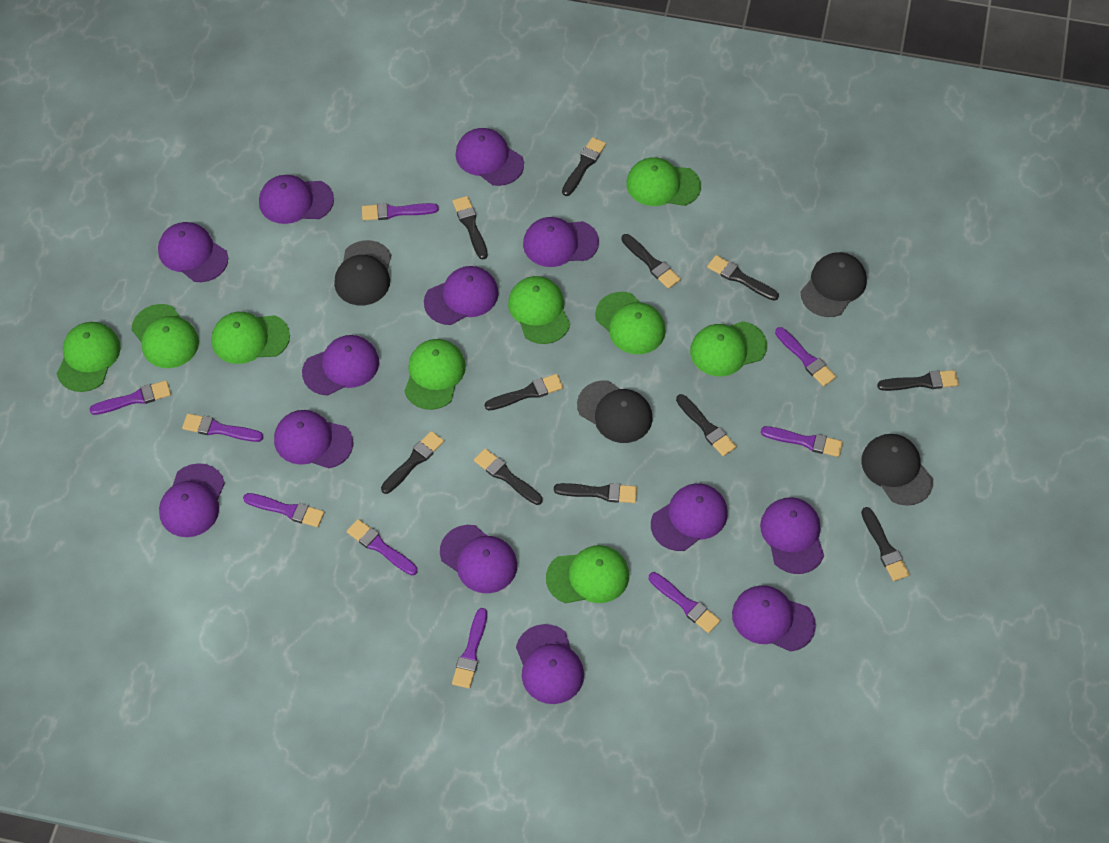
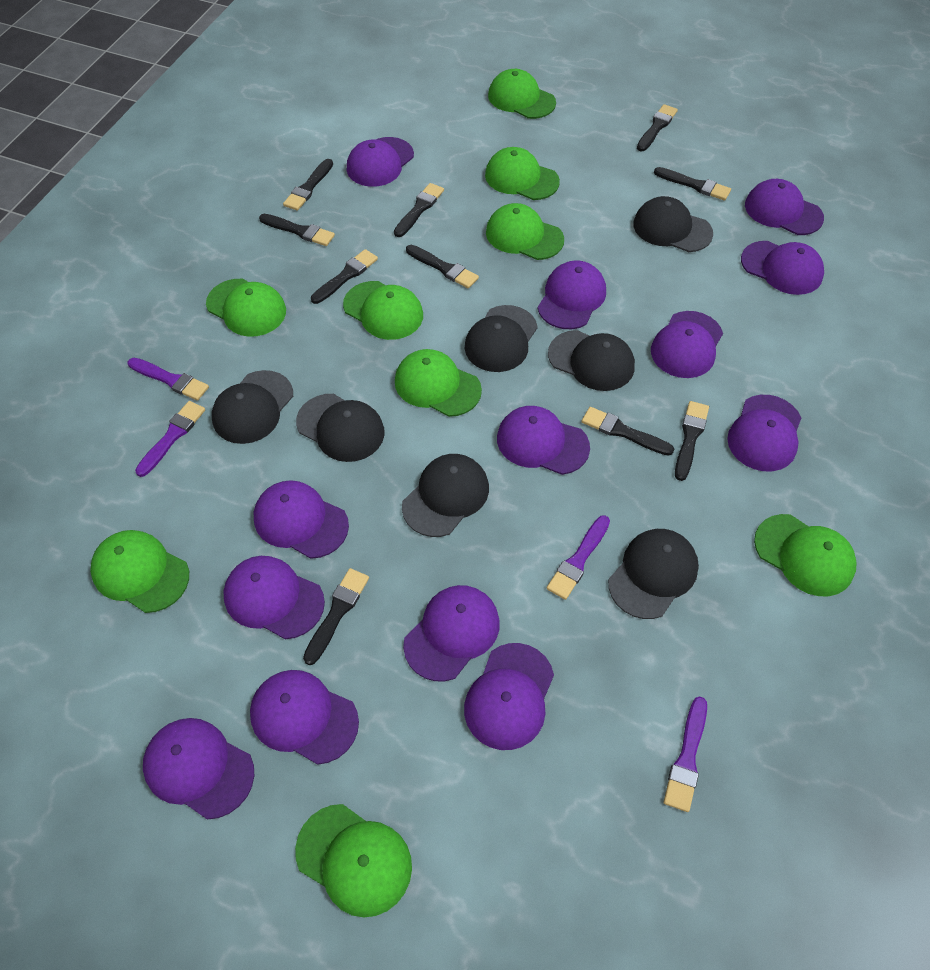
black brush: [381,431,444,494] [453,196,488,259] [474,448,543,505] [485,374,563,410] [554,483,637,503] [562,137,606,196] [621,234,681,289] [676,394,736,456] [707,255,779,301] [861,507,910,581] [877,370,959,391] = 11 -> [259,214,335,246] [283,159,333,211] [303,568,369,665] [311,249,378,304] [394,183,444,237] [406,245,479,289] [582,407,674,456] [637,104,678,151] [654,167,731,201] [675,401,709,481] = 10
black cap: [334,240,391,305] [577,380,653,443] [801,252,867,317] [861,434,933,506] = 4 -> [212,370,293,444] [296,394,385,462] [402,454,489,537] [465,305,538,372] [548,330,635,391] [608,529,699,619] [633,196,713,252] = 7
purple brush: [90,380,171,415] [182,413,263,442] [243,493,324,527] [347,519,418,575] [362,203,439,221] [452,608,487,689] [649,572,720,633] [761,426,843,457] [775,327,836,386] = 9 -> [128,358,209,401] [135,401,205,477] [547,515,610,600] [664,696,707,812] = 4

